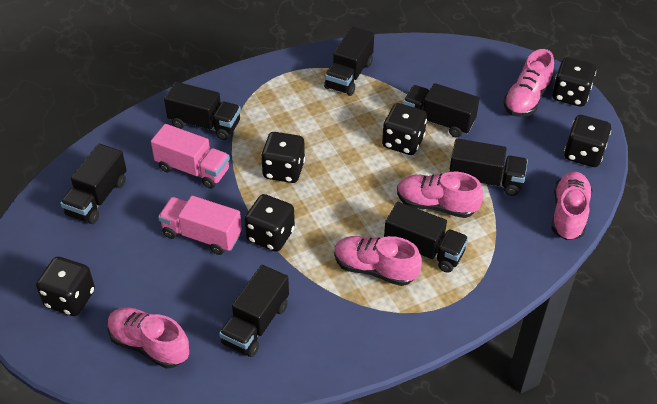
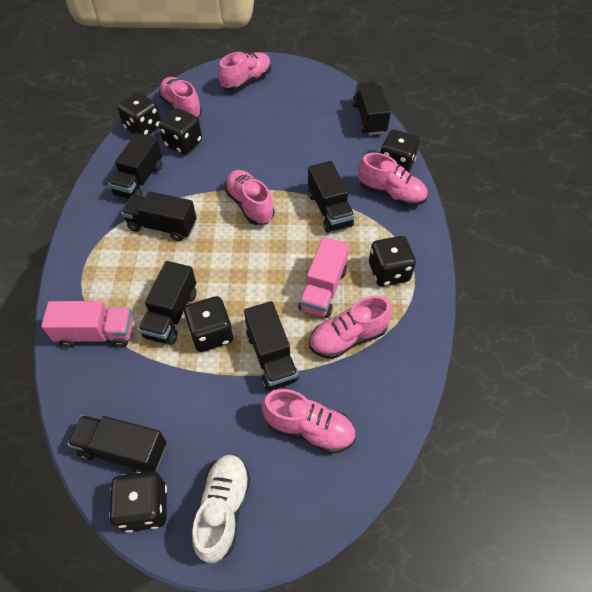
pink shoe: [108,307,189,369] [334,236,422,286] [397,172,483,218] [504,49,554,117] [552,172,592,240] = 5 -> [158,77,202,117] [218,52,271,91] [224,170,274,225] [261,389,356,454] [309,296,392,359] [358,153,428,206] = 6
white shoe: none = 0 -> [192,455,251,563] = 1

